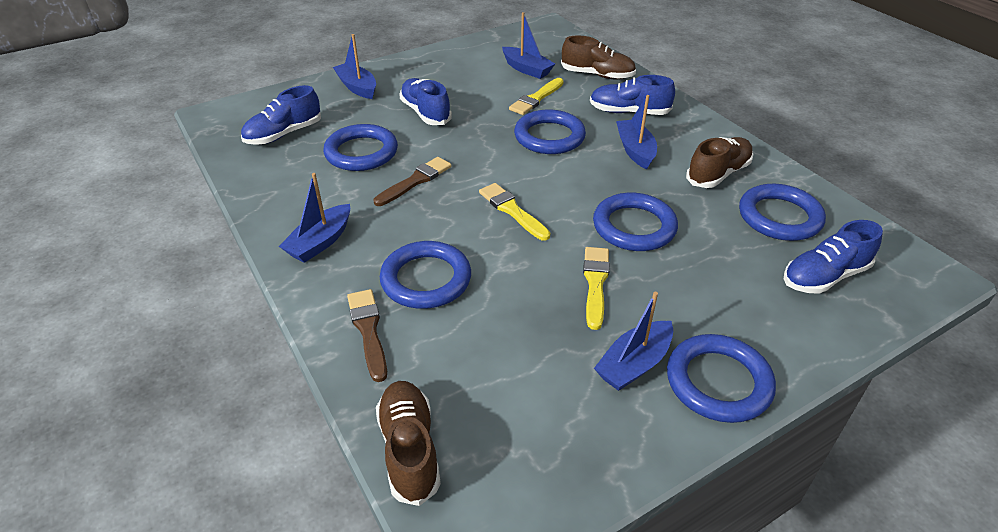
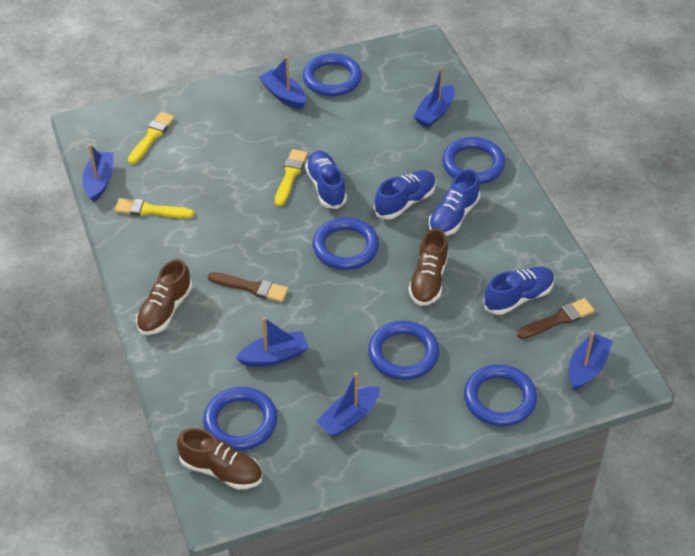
blue boat: [279,173,350,263] [333,34,376,99] [502,12,555,79] [594,292,673,391] [616,95,657,169] = 5 -> [82,144,113,202] [236,317,309,367] [259,56,306,109] [316,373,380,437] [413,66,455,128] [569,332,613,391] = 6

